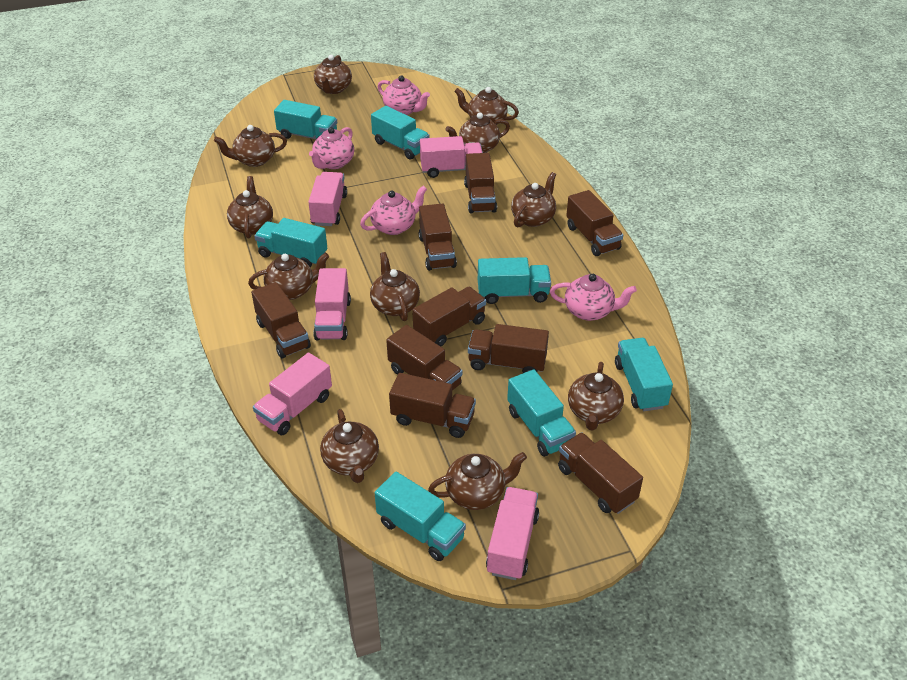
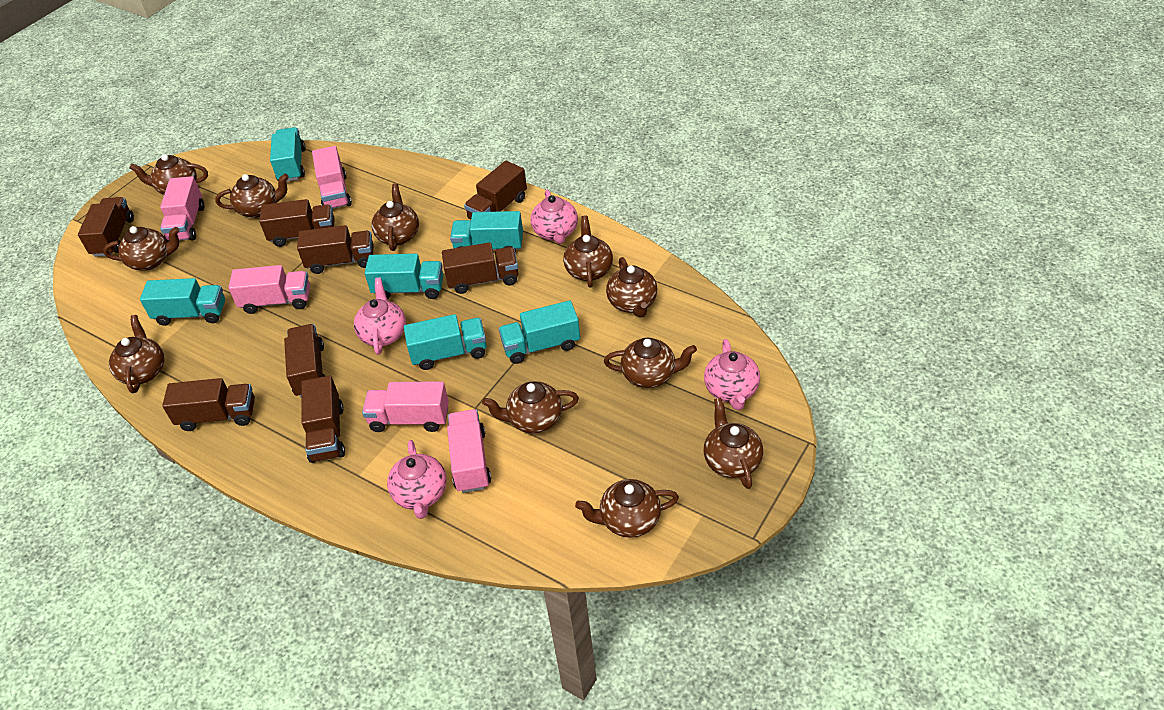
brown truck: [251,282,311,358] [386,325,463,391] [389,373,476,438] [412,287,486,346] [419,203,457,271] [464,153,497,214] [468,324,549,373] [558,433,643,514] [566,190,623,256] = 9 -> [78,197,134,257] [162,378,255,431] [259,199,335,247] [284,324,325,397] [297,225,373,274] [301,376,345,463] [442,242,518,294] [464,161,527,219] = 8
turquoise truck: [254,218,327,267] [274,100,337,139] [371,106,429,160] [375,472,466,561] [478,257,551,304] [507,369,576,457] [615,338,673,411] = 7 -> [140,278,225,326] [270,127,306,182] [365,254,443,300] [404,314,487,370] [450,211,523,253] [499,300,580,364] = 6

